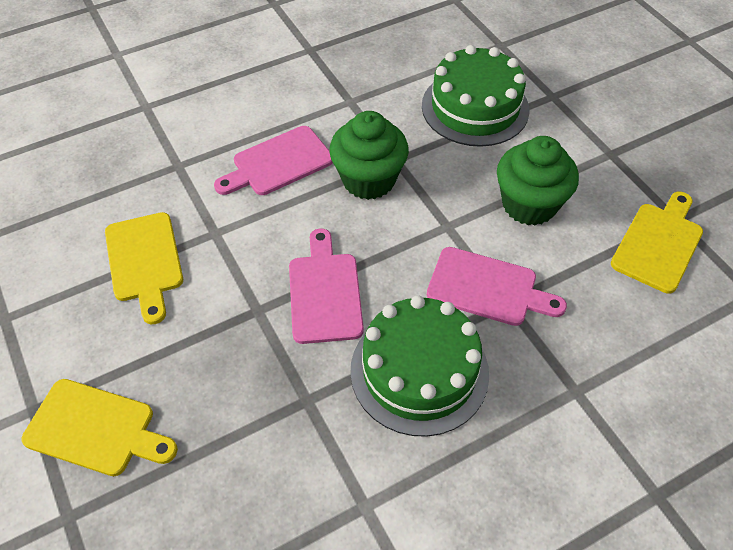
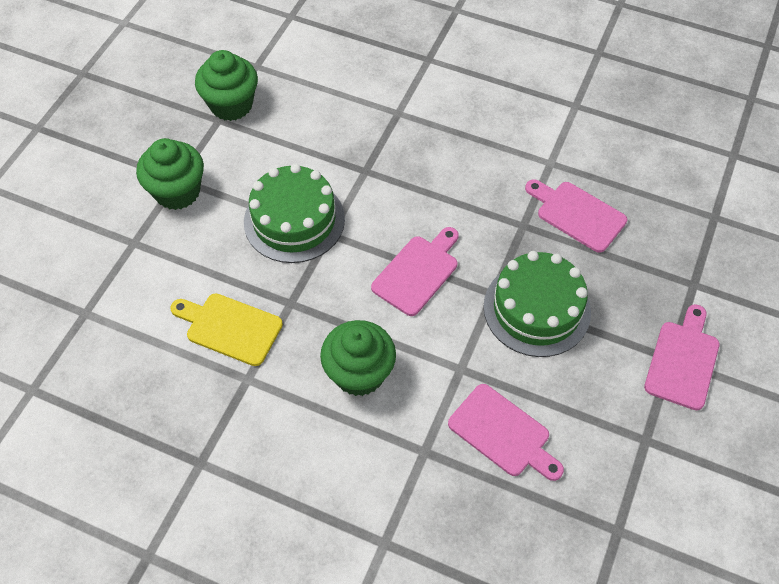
green cupcake: [329,111,409,200] [497,136,579,225] = 2 -> [136,138,204,210] [195,50,258,121] [320,320,396,396] = 3
pink cutting board: [214,126,333,195] [289,228,364,344] [427,247,567,326] = 3 -> [371,227,459,316] [448,384,564,481] [525,179,627,253] [644,304,720,410] = 4
yellow cutting board: [21,379,178,476] [105,212,183,324] [611,192,703,294] = 3 -> [170,293,283,366] = 1

